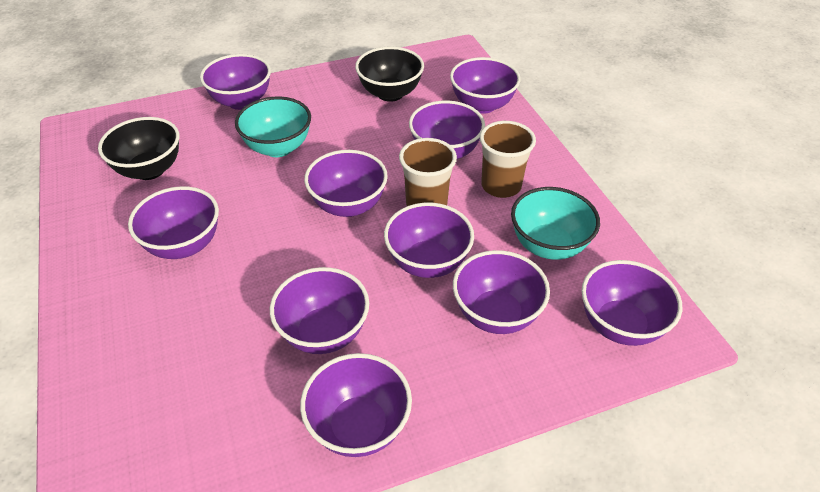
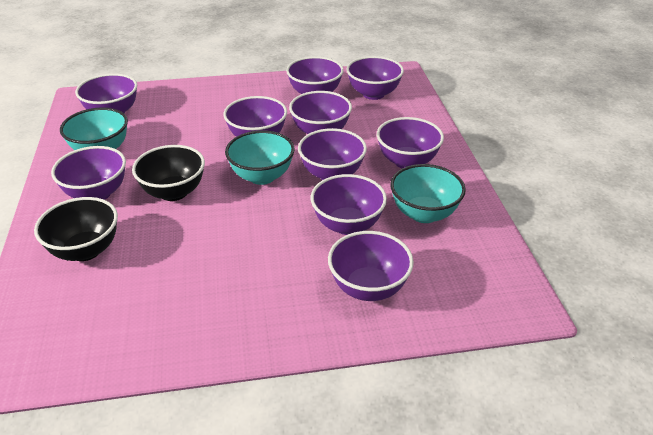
brown cup: [399,138,457,206] [480,121,536,198] = 2 -> none = 0
turquoise bowl: [235,97,311,157] [511,187,600,260] = 2 -> [60,107,128,150] [225,130,294,185] [390,164,466,223] = 3

